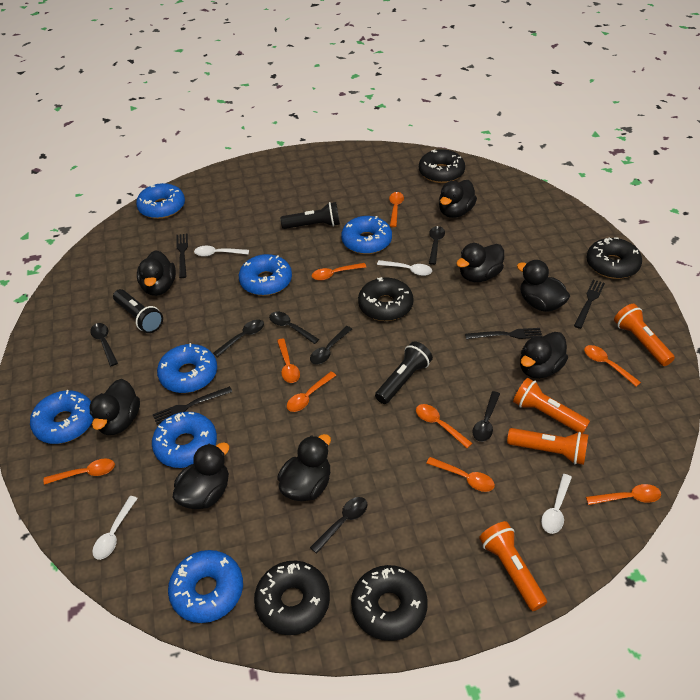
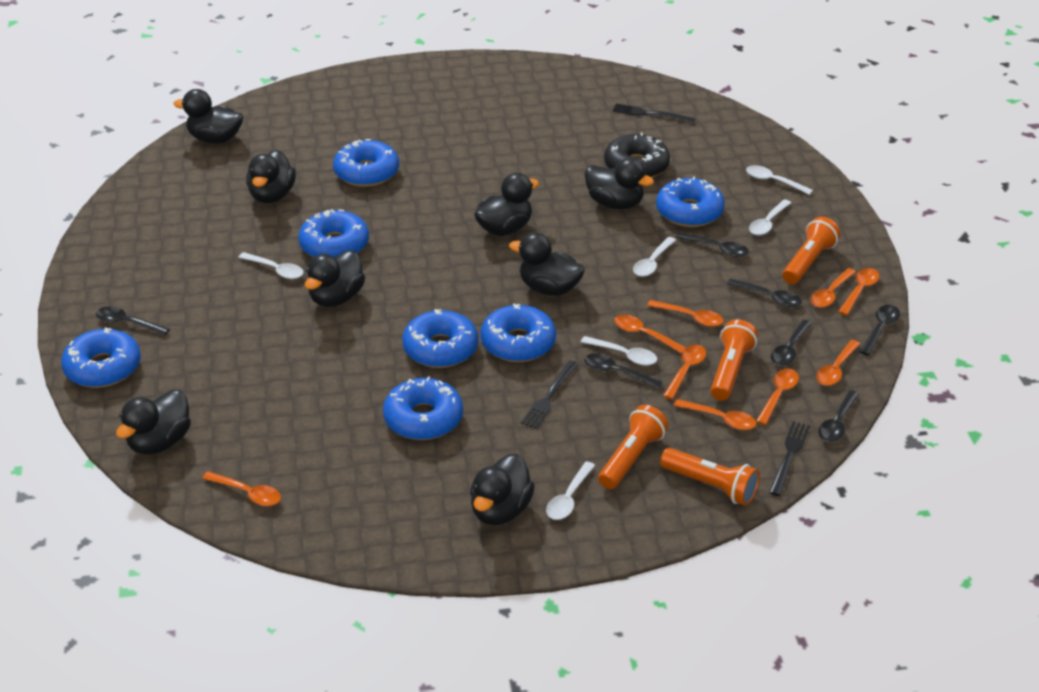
black donut: [254,561,330,635] [351,565,428,641] [358,277,414,321] [419,149,465,183] [586,237,642,279] = 5 -> [604,132,670,178] = 1
black flashlight: [113,289,163,333] [280,202,340,229] [375,342,433,404] = 3 -> none = 0
black fork: [153,386,232,425] [176,234,188,278] [465,328,543,339] [574,280,605,329] = 4 -> [521,360,578,429] [612,103,695,123] [769,421,810,496] = 3
white spoon: [92,496,138,560] [194,246,249,257] [377,260,432,276] [541,474,572,534] = 4 -> [238,252,304,279] [546,461,595,520] [581,336,657,366] [633,237,676,277] [746,165,813,195] [749,199,791,235] = 6

